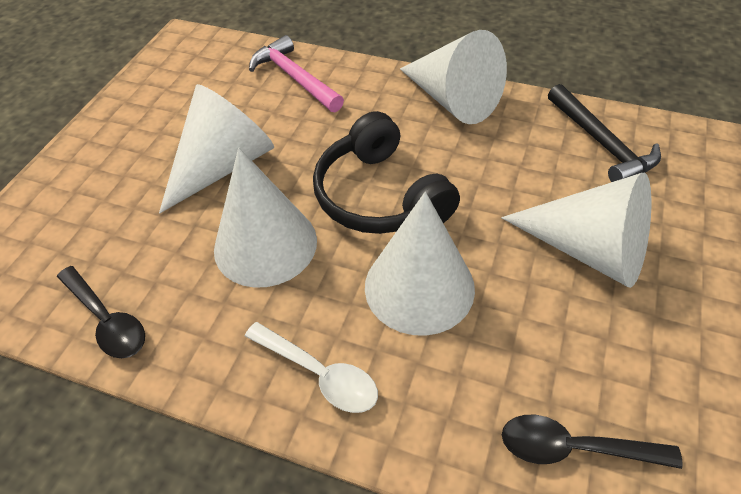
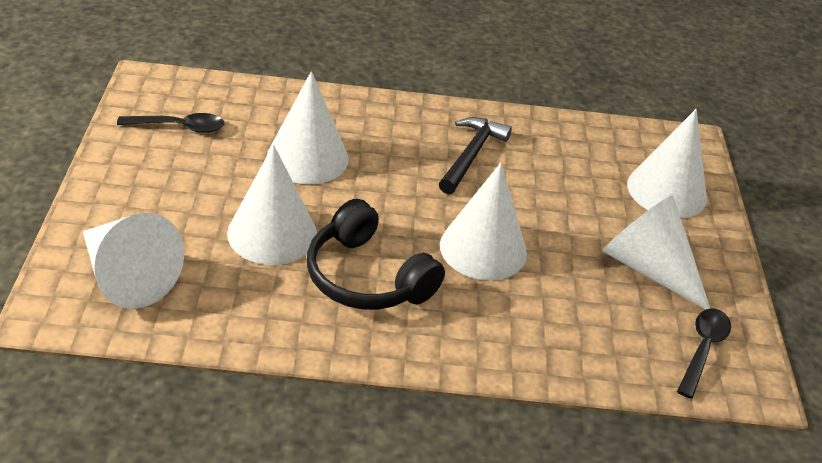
pink hammer: [249,35,344,112] = 1 -> none = 0
white cone: [159,84,274,214] [214,148,317,288] [365,192,475,336] [400,30,507,124] [501,173,651,288] = 5 -> [83,213,184,309] [227,144,317,265] [267,71,349,185] [440,163,527,280] [602,195,711,310] [627,109,707,218] = 6
white spoon: [245,322,378,413] = 1 -> none = 0

